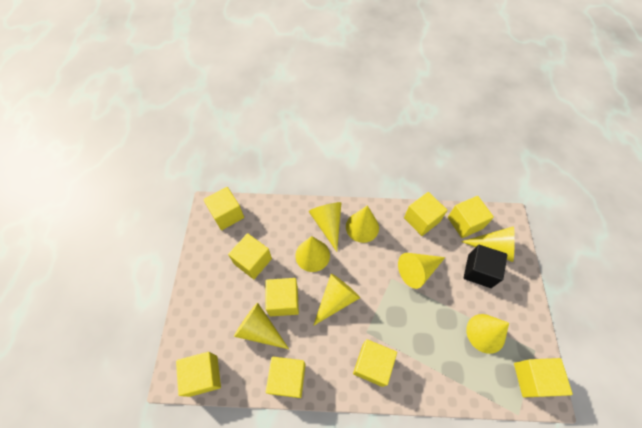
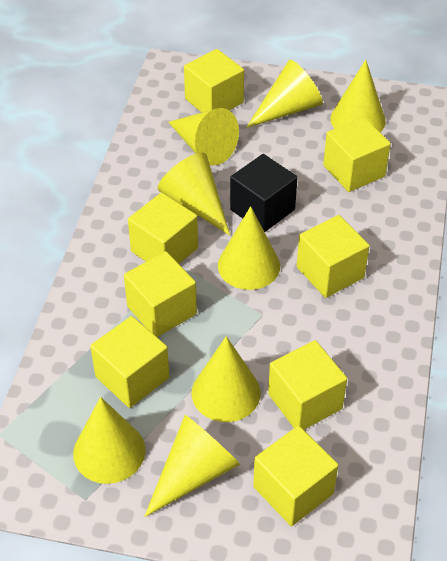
yellow cube: [176,352,221,397] [203,187,244,230] [228,233,272,279] [266,278,299,317] [266,357,306,398] [353,339,397,387] [404,192,448,236] [448,196,494,238] [514,358,573,398] = 9 -> [90,316,169,408] [124,251,197,337] [128,193,198,264] [184,49,244,112] [253,426,338,526] [268,340,347,430] [297,215,369,298] [323,117,391,192] = 8

